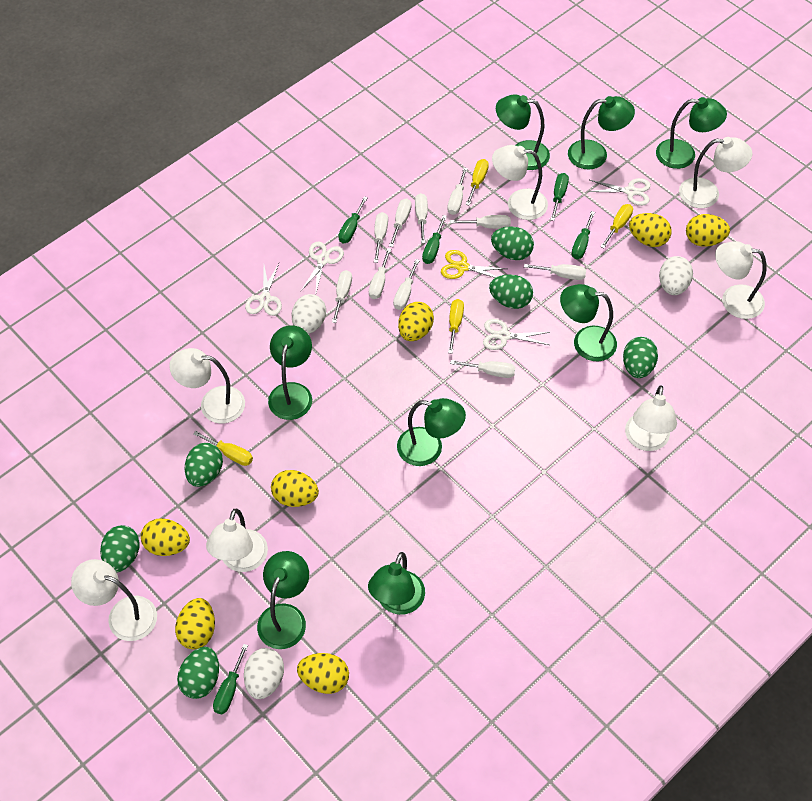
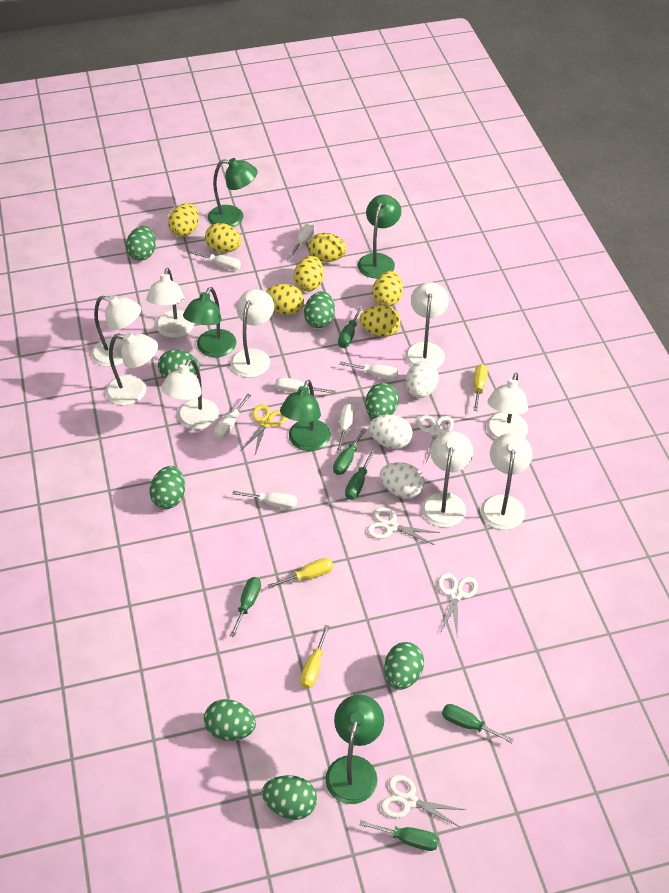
green egg: [100,525,140,573] [177,647,219,699] [185,443,223,487] [489,274,533,309] [491,226,534,260] [623,337,658,378] = 6 -> [126,226,156,261] [149,466,185,509] [158,350,200,378] [204,699,256,741] [262,775,317,820] [304,291,335,328] [365,383,399,419] [384,642,424,690] = 8
green lamp: [257,551,309,649] [268,325,312,420] [368,552,425,615] [397,398,466,466] [496,94,550,170] [560,284,617,361] [568,96,635,170] [656,97,727,169] = 8 -> [183,287,236,357] [208,158,258,227] [280,380,331,451] [325,695,384,804] [358,194,401,278] = 5
green screwdriver: [213,644,248,714] [338,196,368,243] [422,215,447,264] [550,173,569,221] [571,211,595,259] = 5 -> [230,577,261,637] [333,428,367,475] [338,306,363,348] [345,450,375,500] [359,820,439,851] [442,704,514,743] = 6
white lamp: [71,559,157,641] [169,348,245,424] [206,508,268,572] [492,145,548,220] [625,385,677,451] [679,137,753,208] [715,241,767,319] = 7 -> [91,295,141,367] [105,332,158,406] [146,268,194,338] [161,359,219,430] [230,289,274,378] [405,282,449,368] [422,431,473,528] [481,433,533,530] [486,373,528,440] = 9
white screwdriver: [332,270,352,323] [369,248,391,299] [374,212,388,263] [389,198,411,247] [393,259,420,310] [415,193,428,243] [447,168,468,215] [450,215,511,229] [450,360,515,378] [524,264,586,280] = 10 -> [189,250,241,270] [214,394,251,438] [232,490,297,509] [275,377,336,394] [287,223,315,260] [336,403,355,453] [339,361,399,380] = 7
yellow screwdriver: [193,431,253,466] [448,299,464,354] [466,159,489,206] [600,204,633,248] = 4 -> [268,558,333,589] [300,625,330,689] [473,364,488,411] = 3

